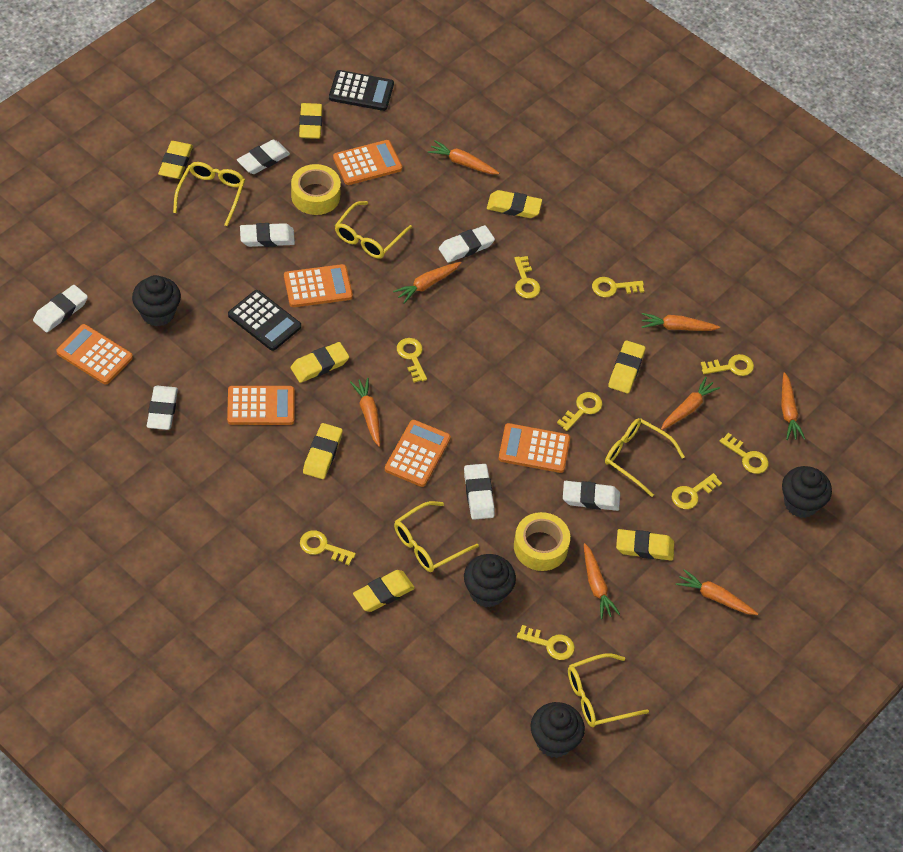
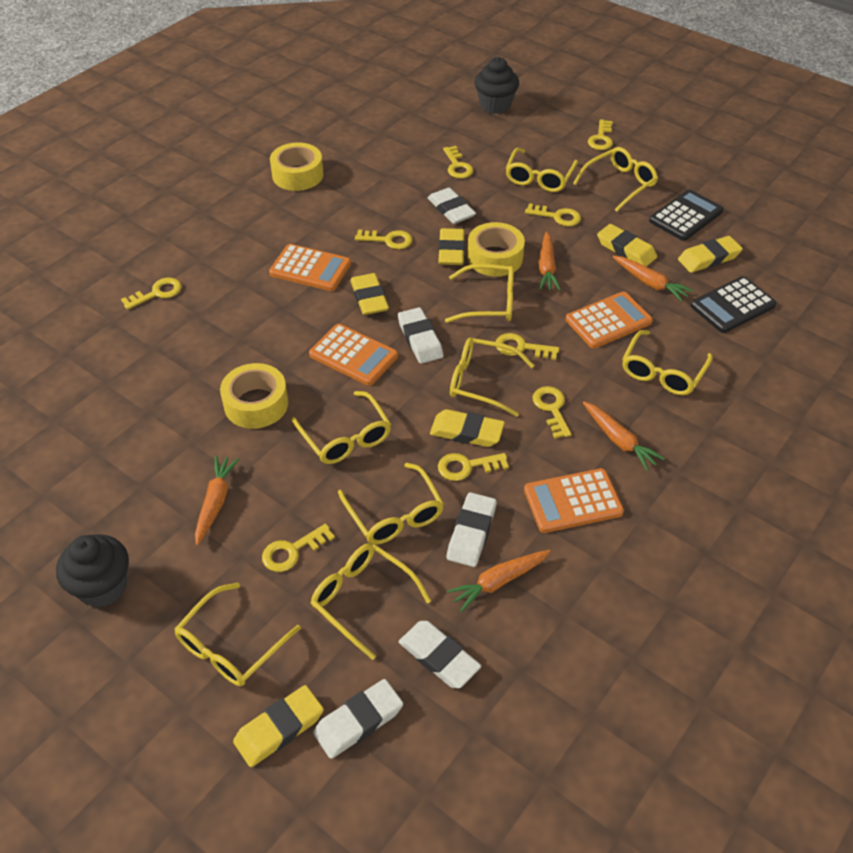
black cupcake: [132,275,181,327] [464,554,516,608] [531,702,585,758] [782,466,832,518] = 4 -> [56,534,129,608] [475,57,519,114] = 2
orange calculator: [56,324,133,385] [227,386,295,425] [284,264,353,307] [333,140,402,185] [385,420,451,487] [499,423,570,473] = 6 -> [269,244,351,291] [309,324,398,386] [524,468,624,533] [566,292,653,348] = 4
orange carrot: [350,378,380,447] [393,262,462,303] [428,140,499,174] [584,543,620,619] [642,313,720,331] [661,377,720,430] [676,569,758,615] [781,372,805,440] = 8 -> [195,456,239,546] [447,550,551,612] [539,232,561,291] [583,401,665,471] [612,256,693,302] = 5
white eraser: [33,285,88,333] [147,386,178,430] [237,140,290,174] [240,223,295,247] [439,225,495,263] [464,464,495,520] [563,481,620,511] = 7 -> [313,679,403,759] [398,307,443,364] [399,621,481,688] [428,188,476,224] [447,492,497,567] = 5
yellow eraser: [158,141,193,179] [291,342,349,383] [299,103,322,139] [303,423,343,479] [353,570,415,612] [487,190,542,218] [608,340,646,393] [616,529,675,561] = 8 -> [233,685,324,767] [350,273,389,315] [430,409,505,447] [438,228,465,265] [597,224,657,267] [678,236,743,273] = 6
yellow glasses: [173,162,245,226] [335,201,412,259] [394,501,479,572] [568,653,649,727] [605,418,685,497] = 5 -> [175,583,301,686] [292,391,391,464] [311,543,431,660] [338,463,444,544] [445,264,514,323] [450,338,535,417] [506,148,578,192] [573,147,658,212] [622,330,713,395] = 9
yellow tape: [291,164,341,215] [514,512,570,571] = 2 -> [220,363,288,429] [270,143,324,191] [467,222,525,277] = 3

